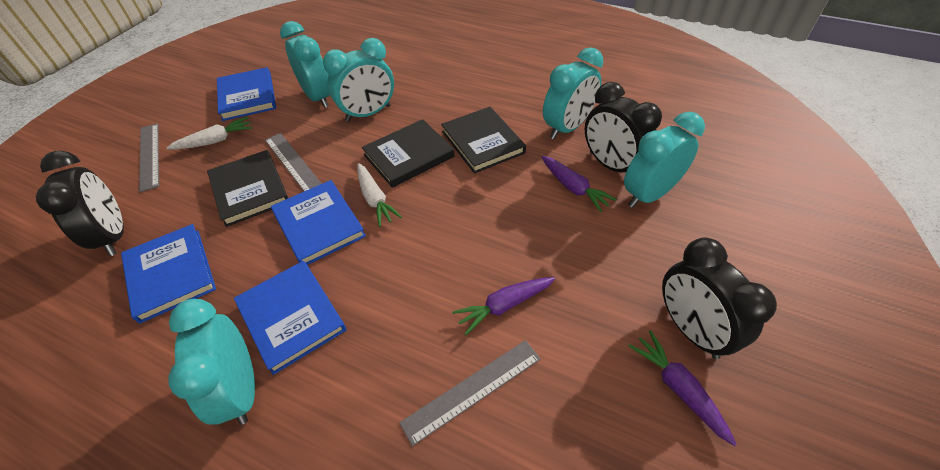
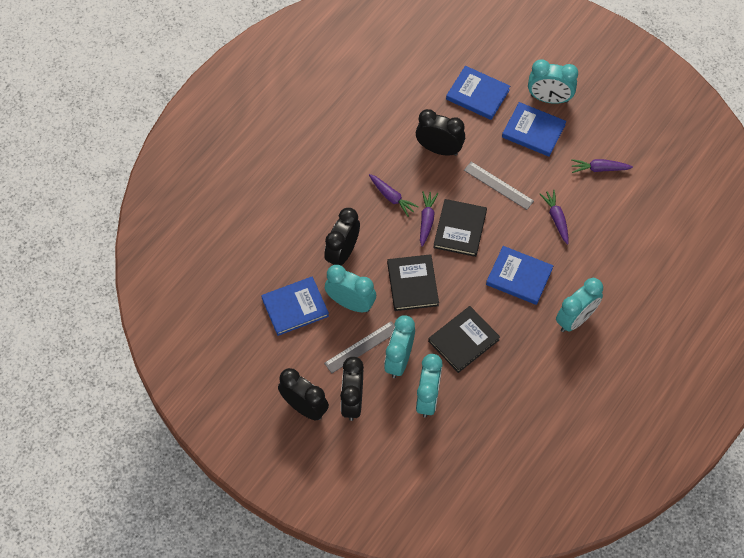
black clock: [36,151,124,256] [585,82,662,172] [662,238,777,359] = 3 -> [278,368,329,420] [324,208,360,266] [340,357,364,421] [416,109,465,156] = 4
grey ruler: [139,123,159,192] [265,133,322,191] [399,340,541,446] = 3 -> [324,321,395,374] [464,162,534,210] = 2
purple carrot: [452,277,555,335] [541,156,617,212] [628,330,737,446] = 3 -> [369,174,419,217] [420,191,438,247] [540,190,569,245] [571,159,633,173] = 4
white carrot: [167,117,252,149] [357,163,402,227] = 2 -> none = 0

